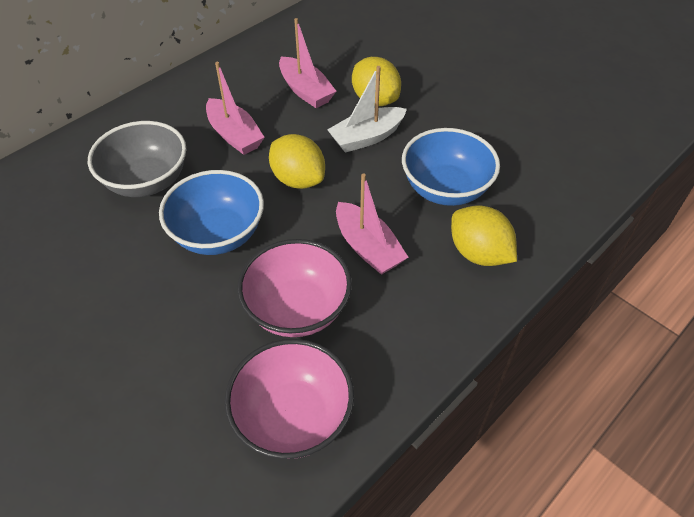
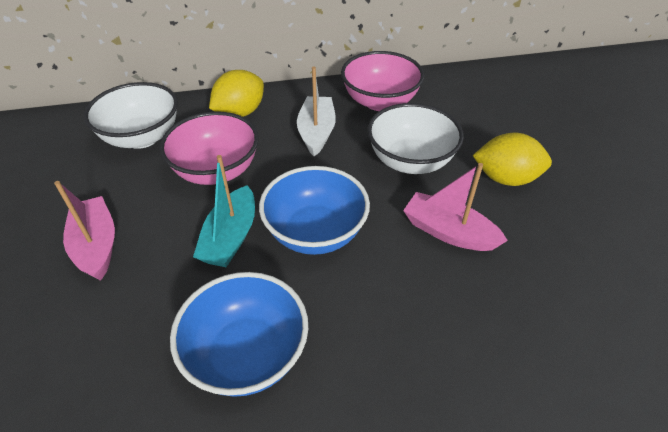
grey bowl: [88,121,186,197] = 1 -> none = 0
pink boat: [206,62,265,155] [279,18,336,108] [336,173,408,275] = 3 -> [54,181,115,281] [403,163,508,251] = 2
turquoise boat: none = 0 -> [193,155,255,267] = 1
white bowl: none = 0 -> [84,82,178,149] [367,103,464,174] = 2
yellow lemon: [269,134,325,189] [352,57,401,106] [451,205,517,266] = 3 -> [209,70,264,117] [472,133,552,186] = 2

